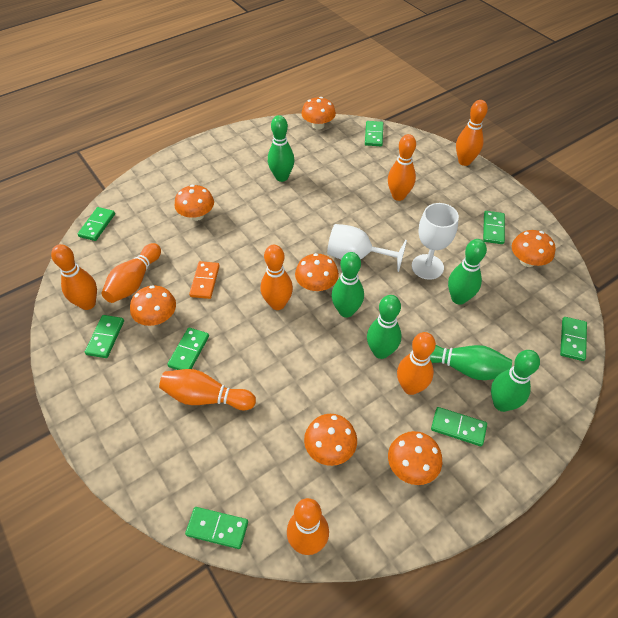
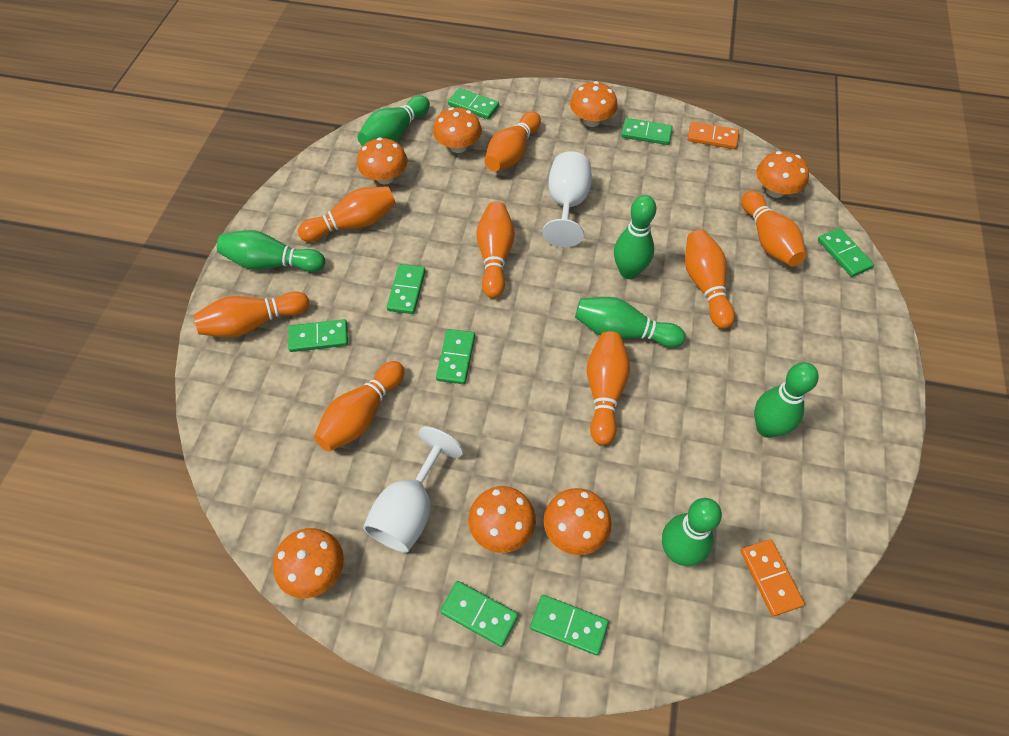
orange domino: [189,261,220,299] = 1 -> [688,122,739,149] [741,539,804,616] = 2

